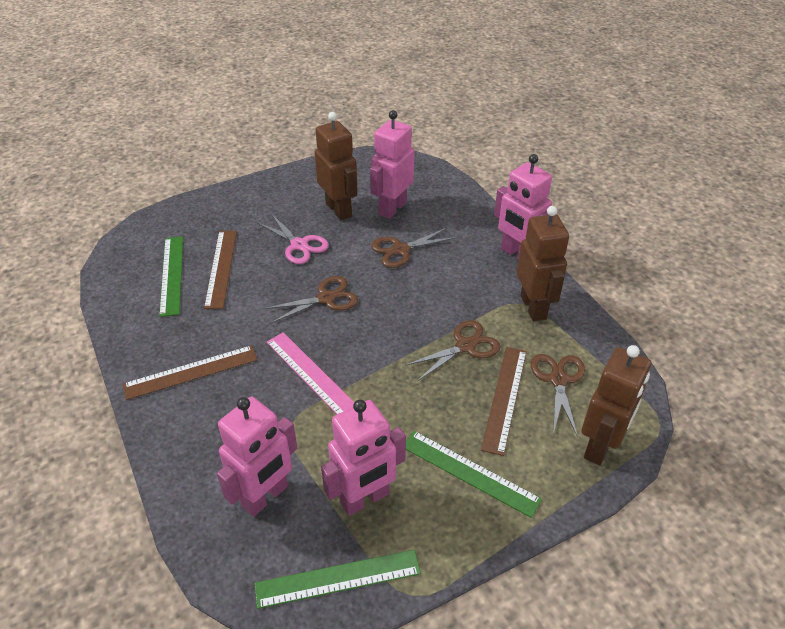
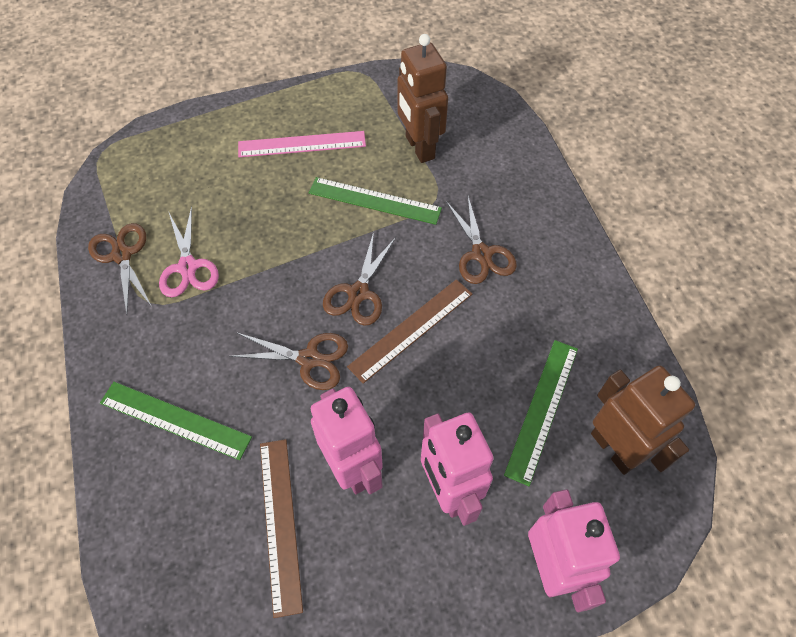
brown robot: [314,112,358,220] [517,206,569,321] [581,345,651,465] = 3 -> [397,34,448,163] [591,365,695,475] = 2
brown ruler: [123,345,258,400] [204,231,237,309] [481,347,527,456] = 3 -> [260,439,303,618] [347,279,472,384] = 2
pink robot: [217,397,297,517] [321,399,406,516] [370,110,414,219] [494,154,552,260] = 4 -> [311,387,383,494] [421,412,494,526] [528,490,620,612] = 3

